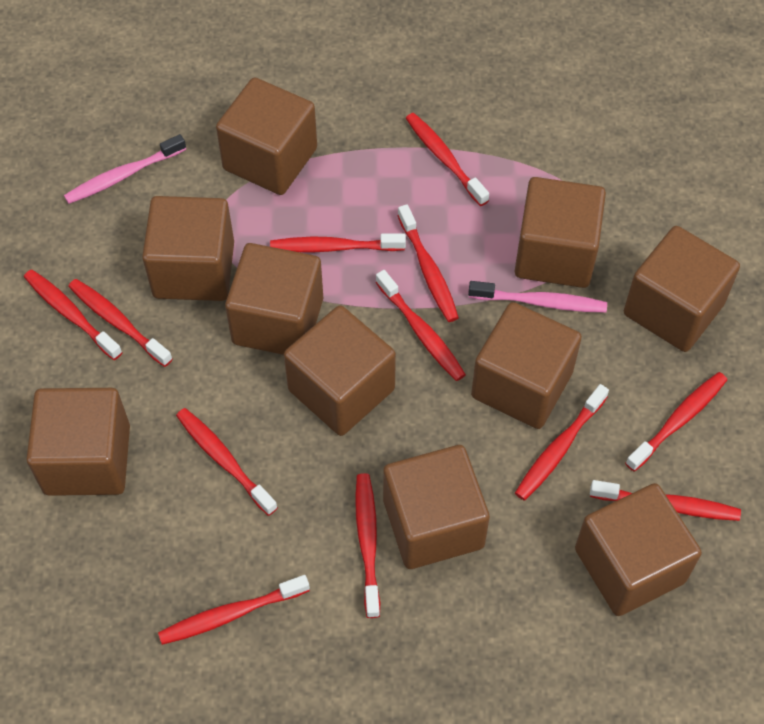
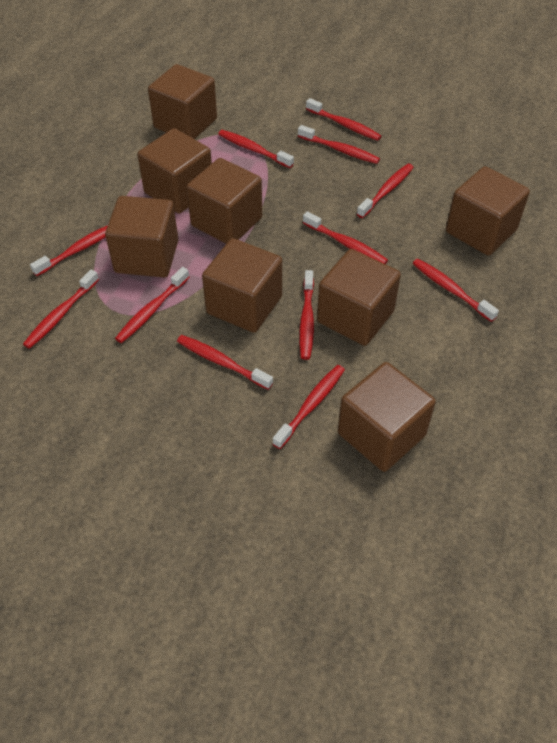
brown cube: [26,388,130,496] [142,196,234,301] [216,77,317,195] [225,243,323,355] [284,306,396,436] [383,445,490,569] [471,302,582,429] [515,177,606,288] [575,483,702,616] [624,226,740,352] = 10 -> [105,196,178,278] [137,128,212,214] [148,64,217,139] [186,158,262,244] [202,238,282,333] [317,249,401,346] [338,362,436,472] [446,166,530,256] = 8
pink toothbrush: [64,134,186,204] [468,281,607,313] = 2 -> none = 0

